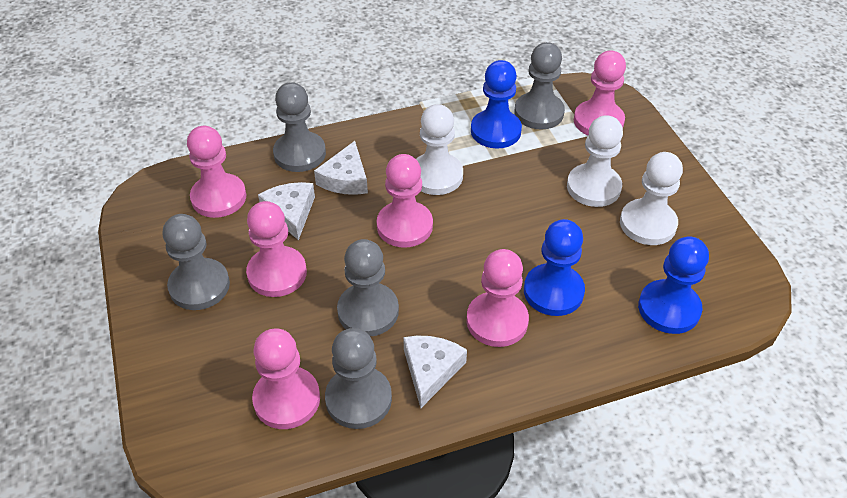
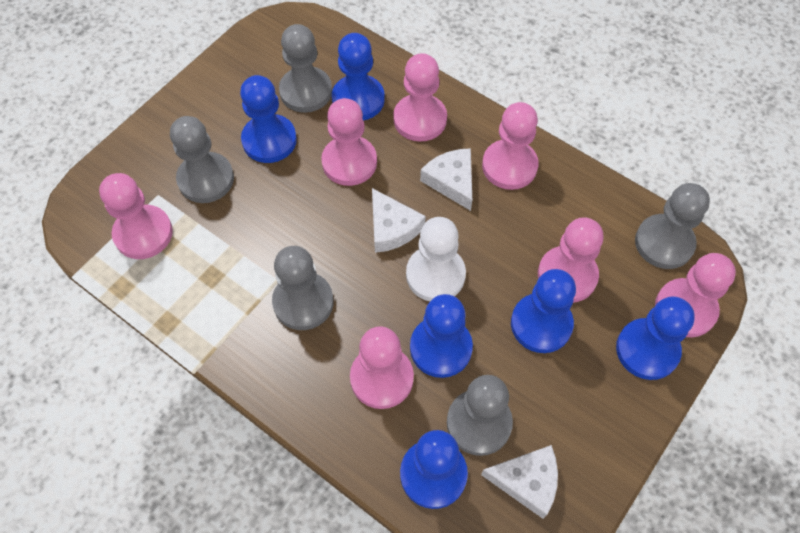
blue pawn: [471,60,522,148] [524,219,585,316] [638,236,709,334] = 3 -> [240,75,297,163] [332,33,385,121] [400,430,468,509] [410,294,473,378] [511,269,576,353] [616,297,695,380] = 6
pink pawn: [187,126,246,218] [246,201,307,297] [252,328,320,429] [377,154,433,248] [467,249,529,347] [574,51,626,136] = 6 -> [99,173,173,259] [321,98,377,186] [350,326,414,409] [393,53,447,142] [482,102,539,190] [538,217,604,303] [655,253,736,337] = 7
white pawn: [416,104,463,195] [567,115,623,207] [620,152,683,245] = 3 -> [406,217,466,301] = 1

